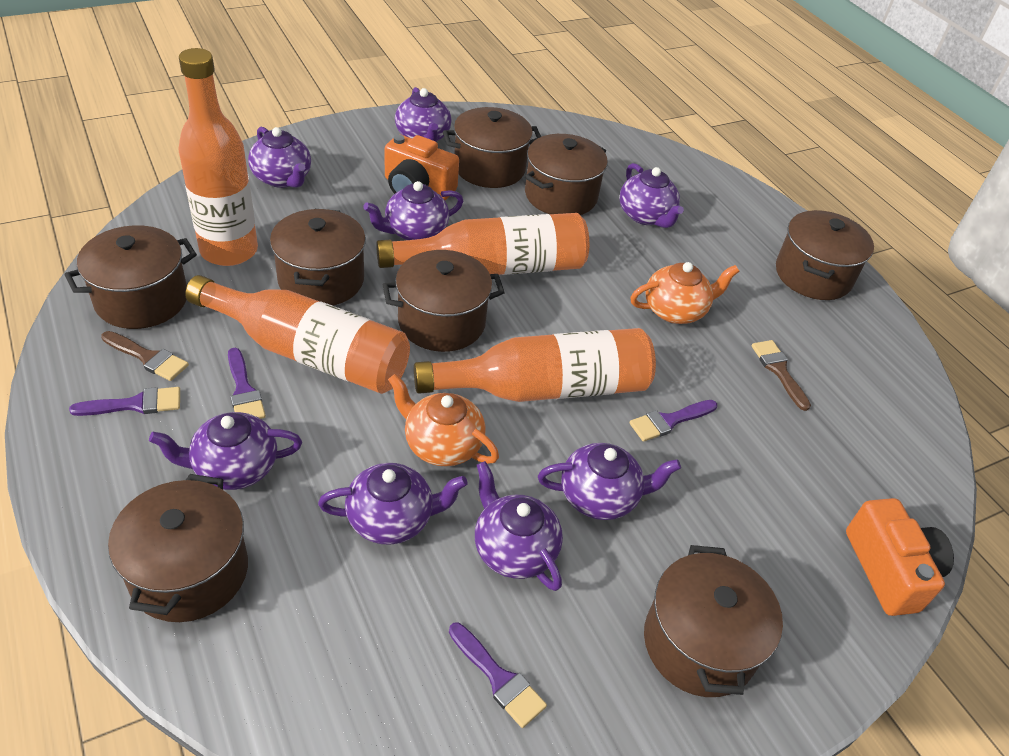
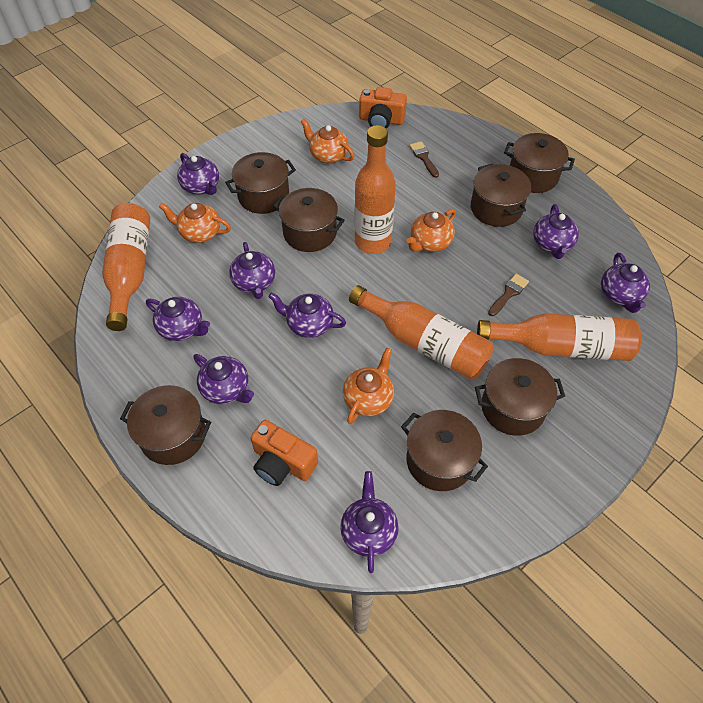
brown pot: [64,225,197,329] [108,474,248,622] [270,209,366,306] [382,250,505,352] [443,107,541,188] [525,134,608,215] [644,545,783,697] [776,210,874,300] = 8 -> [120,385,211,465] [225,152,296,214] [273,188,345,252] [401,410,488,491] [471,164,531,227] [475,358,565,436] [504,133,575,193] = 7
orange teapot: [388,374,499,466] [630,262,740,324] = 2 -> [159,203,231,243] [300,118,354,164] [343,348,394,424] [407,209,456,252] = 4
purple brush: [69,387,180,416] [228,348,266,419] [449,623,547,728] [629,400,717,442] = 4 -> none = 0

